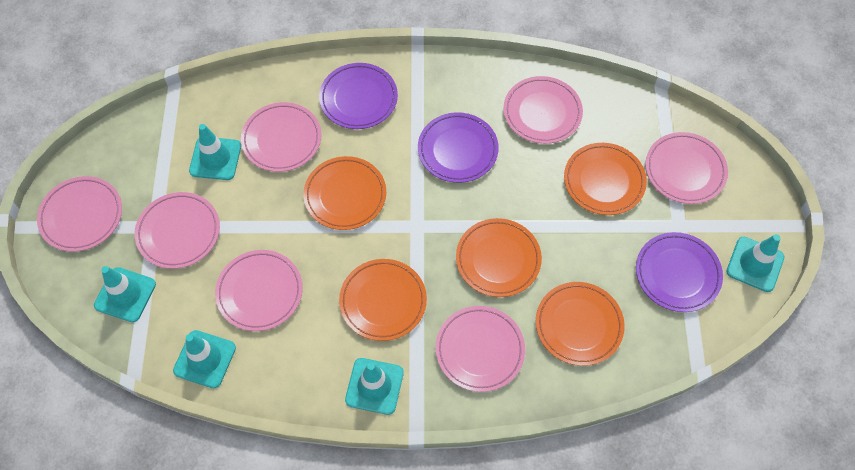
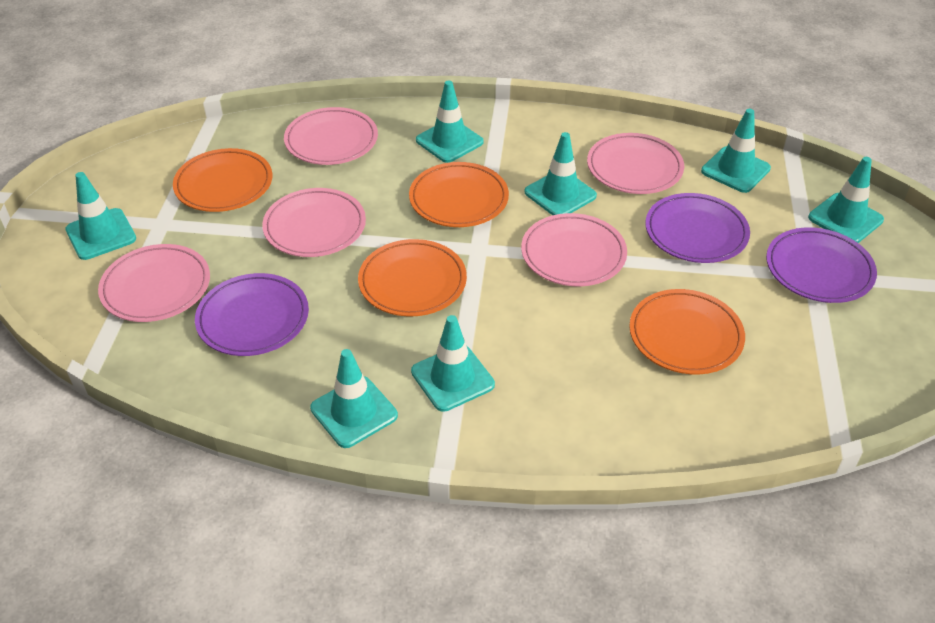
orange plate: [303,156,386,230] [339,259,427,341] [456,218,542,297] [536,282,625,366] [564,143,647,215] = 5 -> [173,148,272,212] [358,239,467,316] [409,162,509,227] [629,289,745,375] = 4
pink plate: [37,176,122,252] [135,192,220,269] [215,250,303,331] [241,102,321,172] [436,306,525,392] [503,76,583,144] [645,132,728,204] = 7 -> [98,244,210,322] [262,188,366,257] [284,107,378,165] [521,213,627,287] [587,133,684,194] = 5
turquoise traffic cone: [94,266,156,322] [173,330,236,388] [189,124,241,180] [345,358,404,415] [726,234,784,292] = 5 -> [65,172,136,260] [310,349,398,448] [411,315,495,412] [416,80,484,163] [525,132,597,215] [701,109,771,193] [808,157,884,243] = 7

